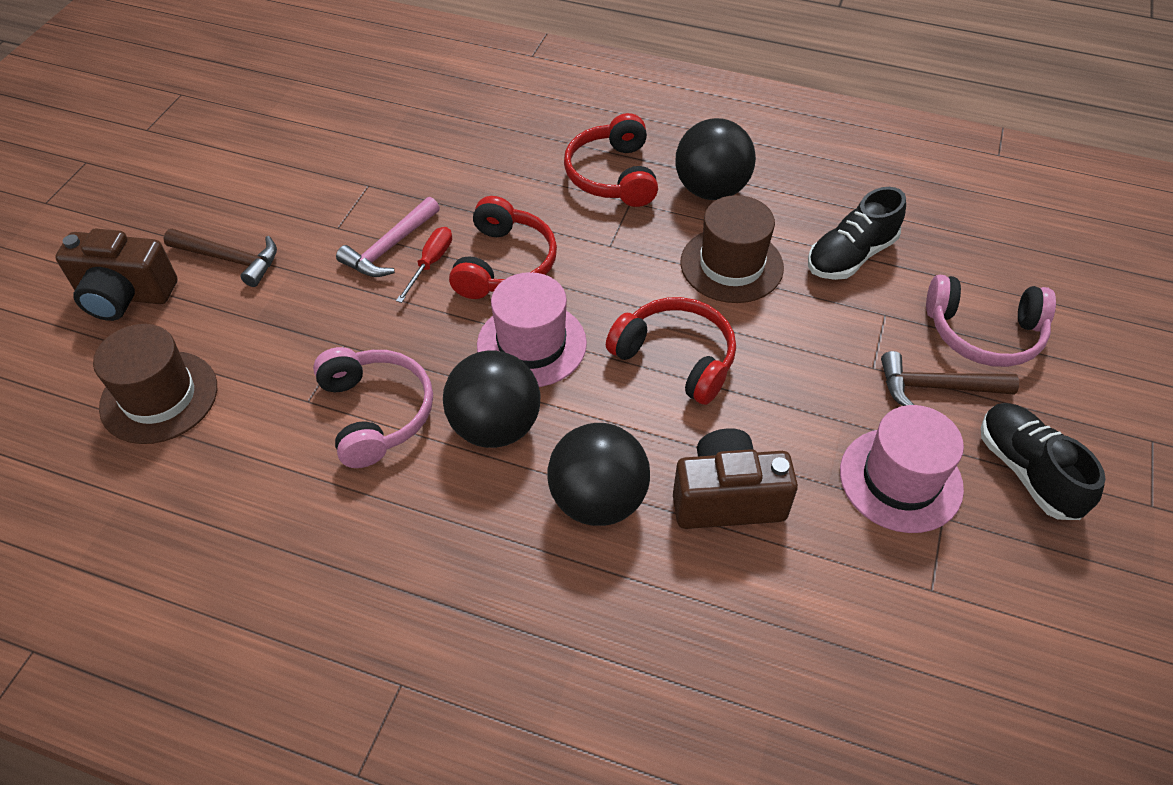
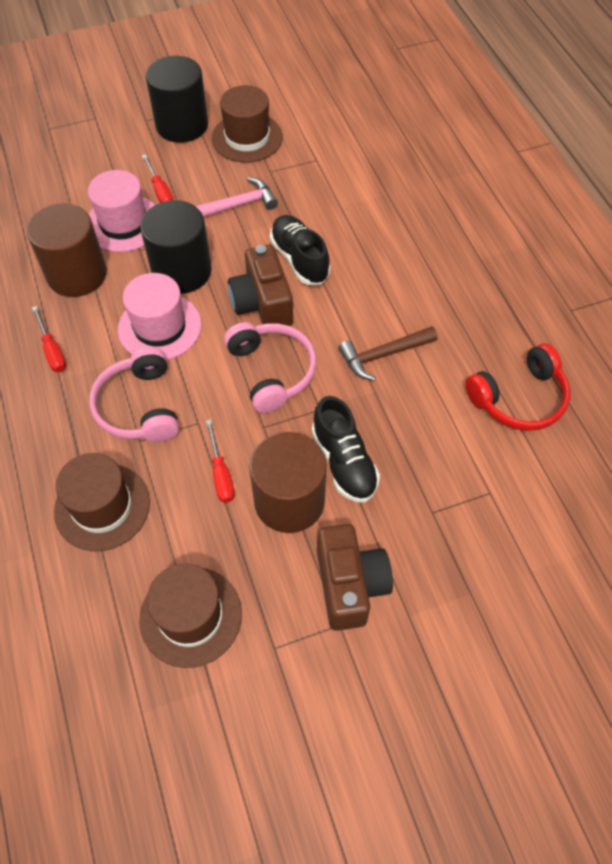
black ball: [443,351,541,448] [547,423,650,526] [676,118,756,200] = 3 -> none = 0
black cylinder: none = 0 -> [140,200,212,294] [146,56,208,143] = 2
brown cylinder: none = 0 -> [27,203,107,297] [249,432,327,533] = 2
brown hammer: [164,229,277,287] [881,351,1019,406] = 2 -> [338,326,437,381] = 1
brown hat: [93,324,217,444] [681,195,784,303] = 2 -> [54,453,150,551] [139,564,242,668] [212,85,283,163] = 3
red headphones: [449,196,557,299] [564,113,658,207] [606,297,736,405] = 3 -> [465,343,571,431] = 1
red screwdriver: [396,227,452,303] = 1 -> [32,306,66,372] [142,154,173,203] [206,419,235,503] = 3

